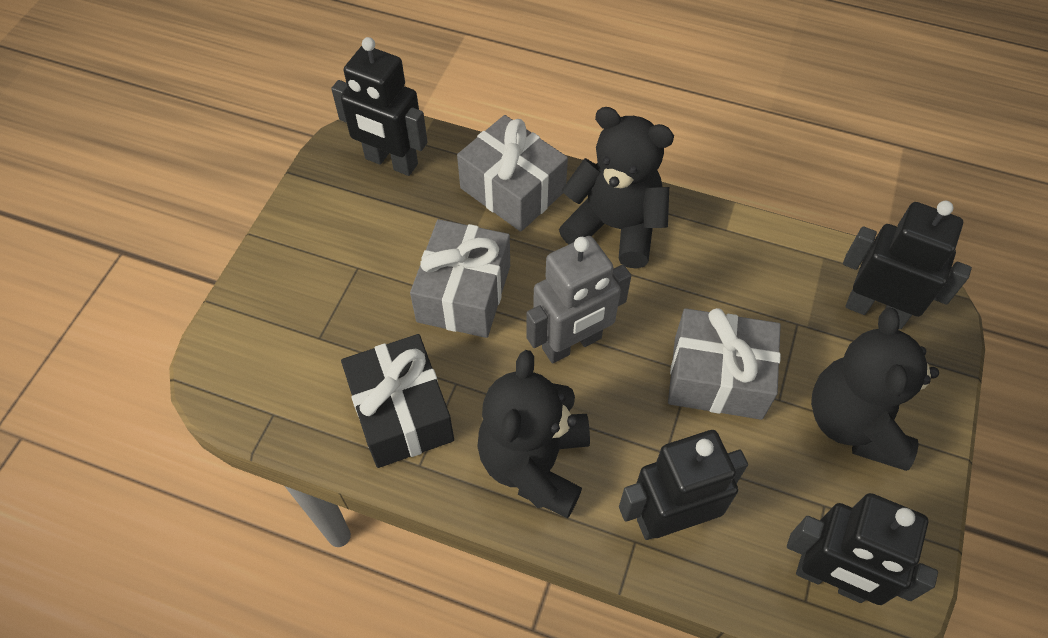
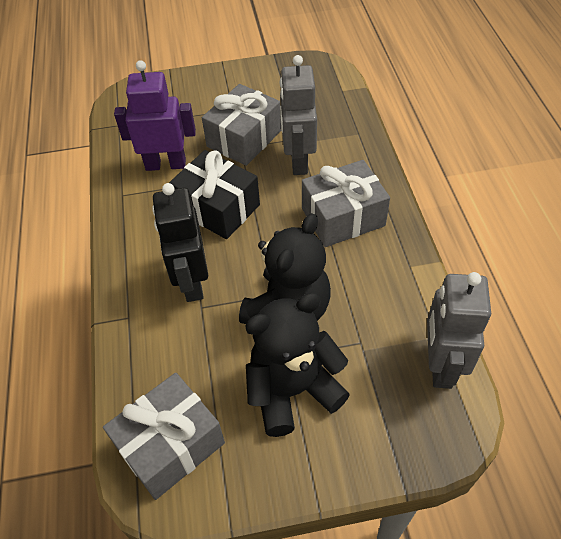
black robot: [331,37,428,176] [619,430,748,540] [787,493,938,605] [843,201,972,329] = 4 -> [152,183,208,302] = 1
black teddy bear: [477,350,590,518] [559,107,674,269] [811,308,939,471] = 3 -> [239,213,331,324] [245,293,350,437] = 2
grey robot: [526,236,631,363] = 1 -> [280,55,317,175] [427,272,491,389] = 2
purple robot: none = 0 -> [114,60,196,171] = 1

